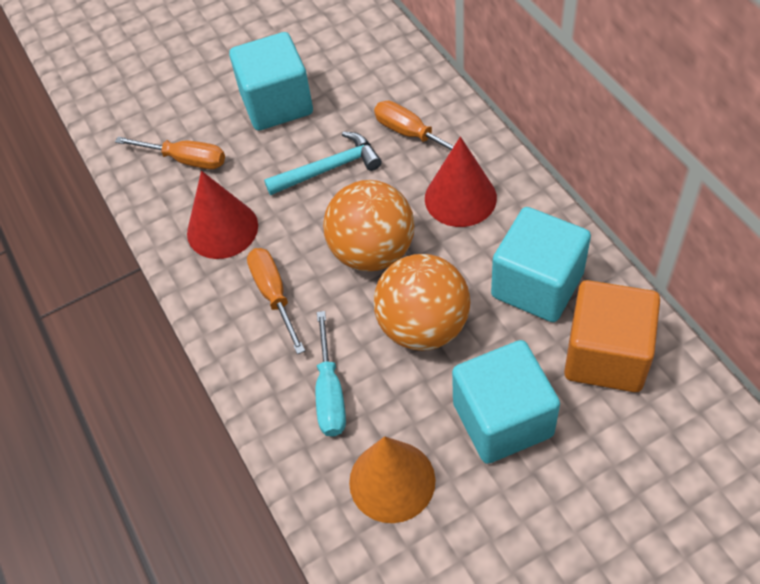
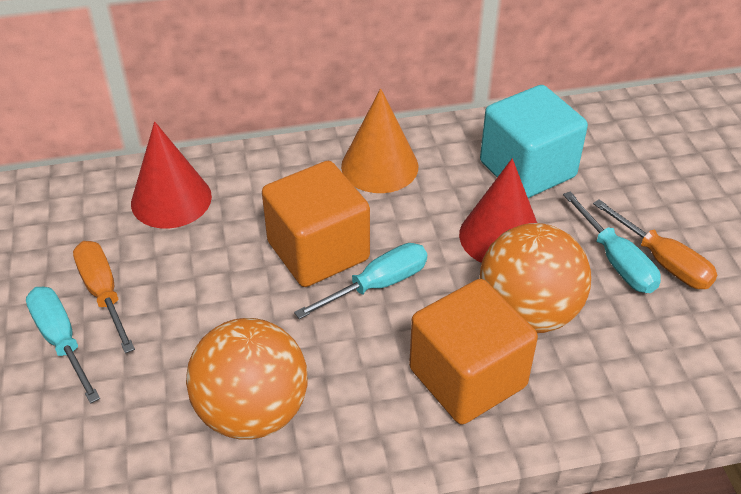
orange cube: [564,280,660,392] = 1 -> [262,161,370,287] [409,279,538,425] = 2
orange screwdriver: [115,137,225,169] [247,248,305,354] [374,101,474,156] = 3 -> [73,241,135,353] [593,199,717,289] = 2
turquoise cube: [229,32,313,131] [452,340,560,464] [491,207,591,322] = 3 -> [480,85,588,198] = 1
turquoise hammer: [264,132,382,195] = 1 -> none = 0
turquoise screwdriver: [316,311,346,436] = 1 -> [26,287,100,404] [294,243,427,319] [563,191,661,293] = 3

